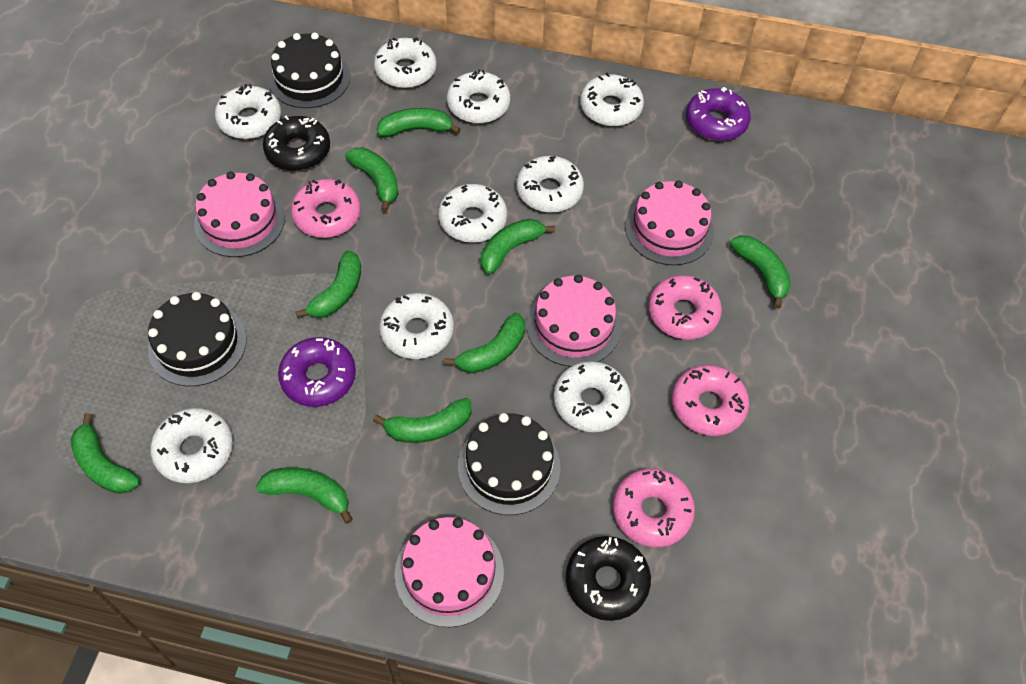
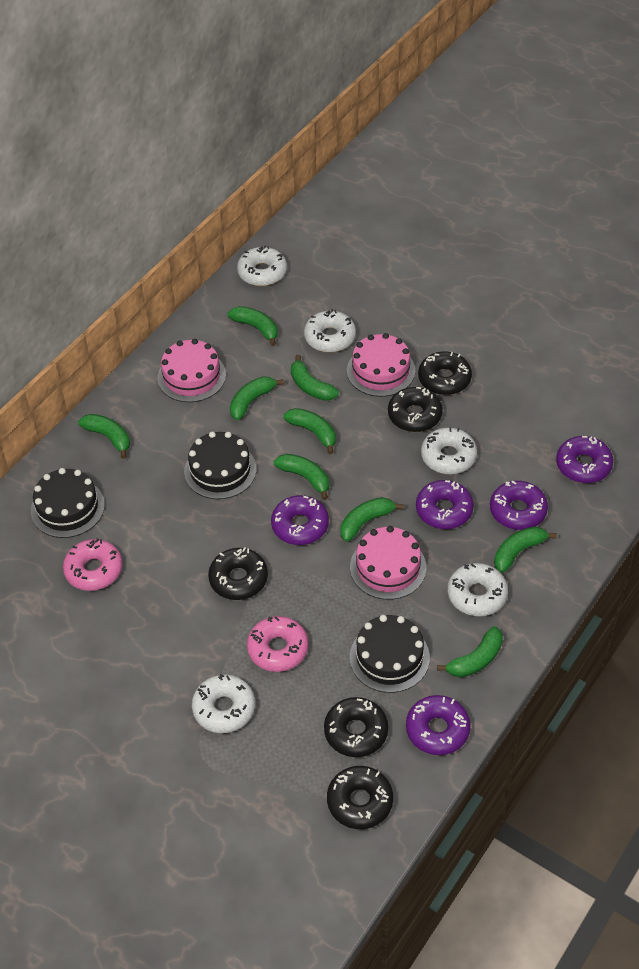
black donut: [263,116,330,171] [566,536,651,621] = 2 -> [208,547,268,600] [324,697,388,757] [327,766,393,829] [388,387,443,432] [418,352,472,395] = 5
pink cake: [194,172,285,257] [395,517,504,627] [527,275,621,367] [625,180,714,265] = 4 -> [158,339,226,402] [347,333,415,397] [350,526,427,600] = 3
pink donut: [291,179,361,238] [613,469,695,547] [648,275,722,340] [672,365,749,436] = 4 -> [63,538,122,591] [247,616,308,672] = 2
purple donut: [278,337,356,407] [686,87,751,141] = 2 -> [271,495,329,545] [406,695,471,755] [416,480,474,529] [490,481,548,530] [556,436,613,483] = 5
white donut: [150,408,233,483] [215,84,281,139] [374,37,437,88] [379,293,454,359] [438,184,507,243] [447,69,510,124] [516,156,584,213] [554,361,631,432] [580,72,644,126] = 9 -> [192,674,255,733] [237,246,287,286] [304,309,356,352] [421,427,477,474] [448,563,508,616] = 5

